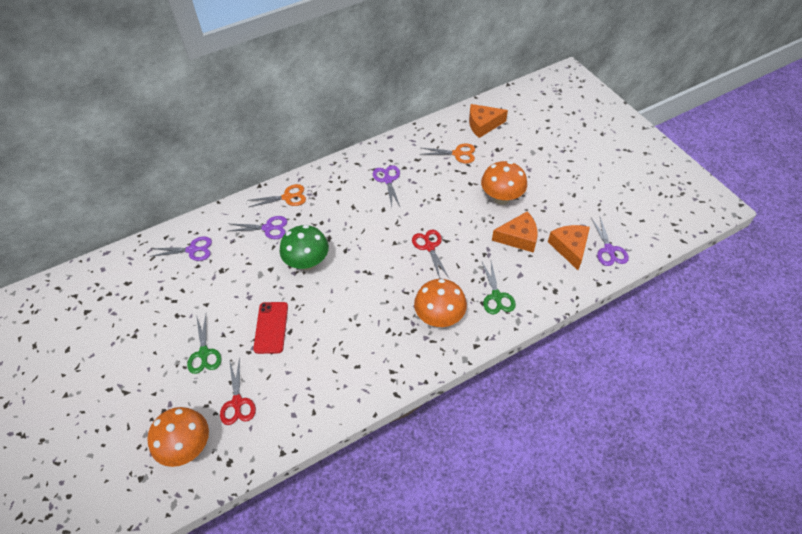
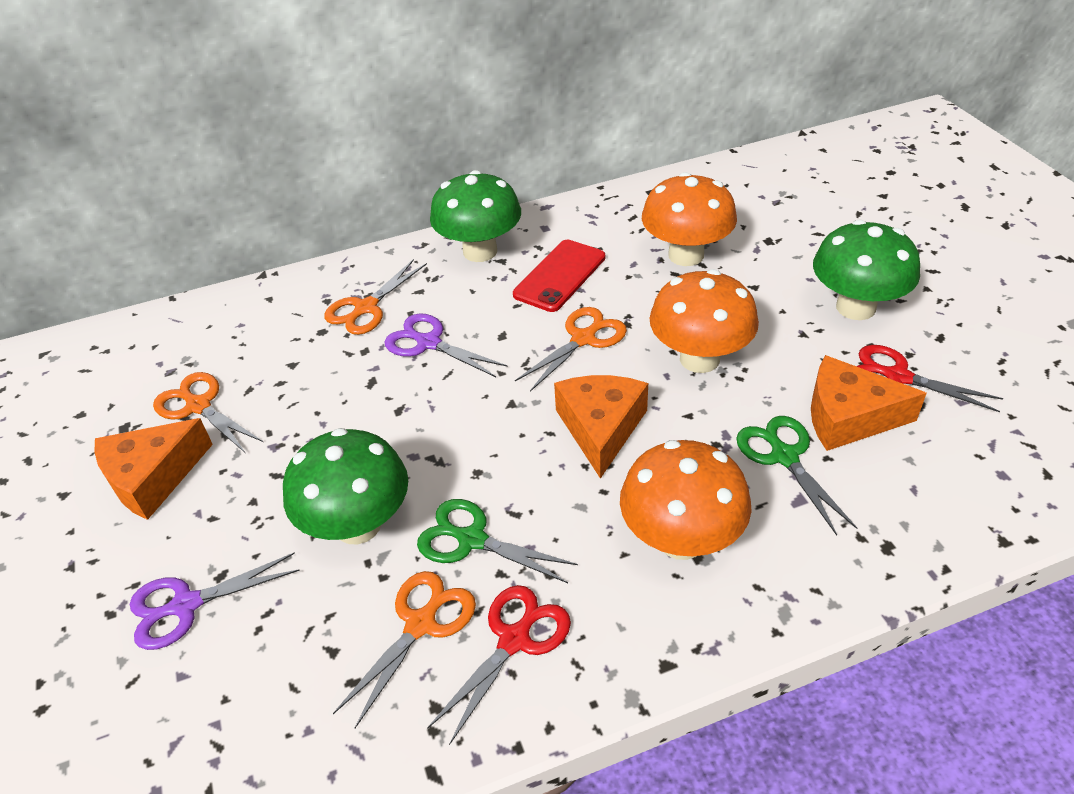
green mushroom: [280,225,329,270] = 1 -> [283,428,408,545] [430,170,521,262] [813,220,920,320] = 3
orange scissors: [247,184,306,207] [420,143,475,163] = 2 -> [153,372,263,453] [324,259,427,335] [333,571,476,728] [515,307,627,392] = 4
purple scissors: [149,237,212,261] [229,216,287,239] [373,165,401,208] [591,217,629,266] = 4 -> [130,553,300,650] [384,313,508,377] = 2

